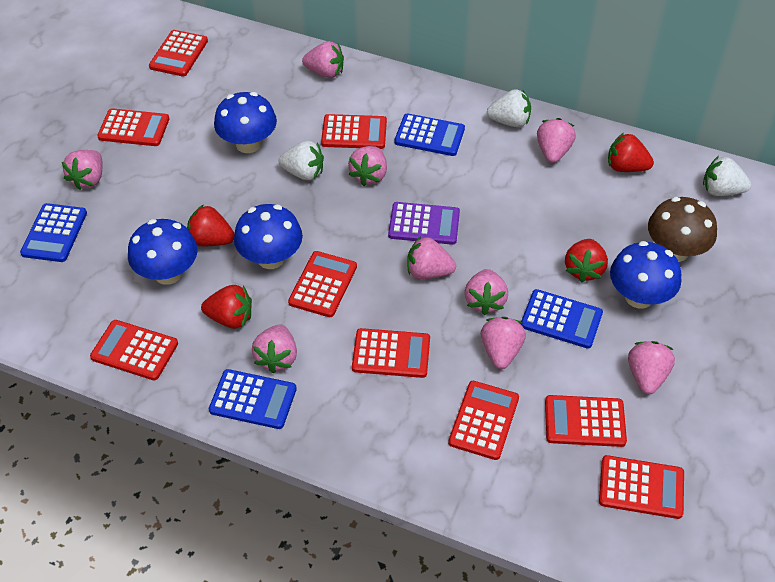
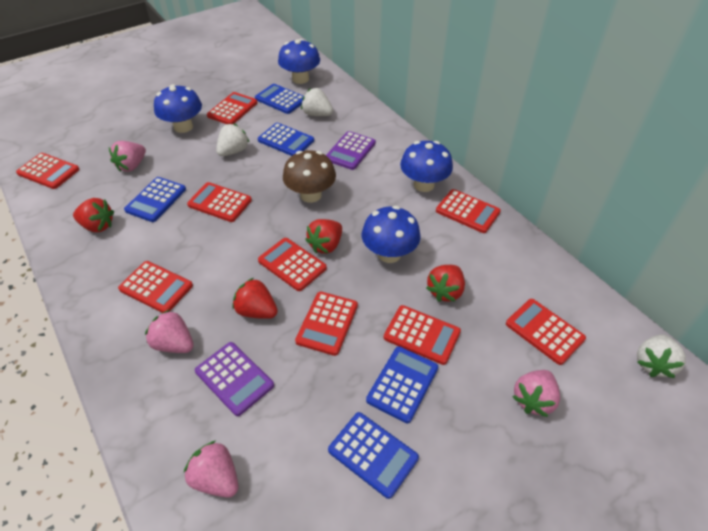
blue calculator: [20,203,87,262] [209,369,297,429] [395,113,465,156] [521,289,603,349] = 4 -> [124,177,186,222] [255,84,304,114] [258,123,314,156] [328,412,419,499] [366,346,438,423] = 5
pink strawberry: [62,150,103,190] [252,325,297,373] [302,41,344,78] [348,146,387,186] [407,236,456,279] [465,269,508,315] [481,317,526,369] [537,118,576,163] [628,341,675,394] = 9 -> [109,141,146,172] [145,310,194,353] [184,441,238,498] [512,370,560,417] = 4
purple calculator: [388,202,460,245] = 1 -> [195,342,274,416] [326,131,376,170] = 2

